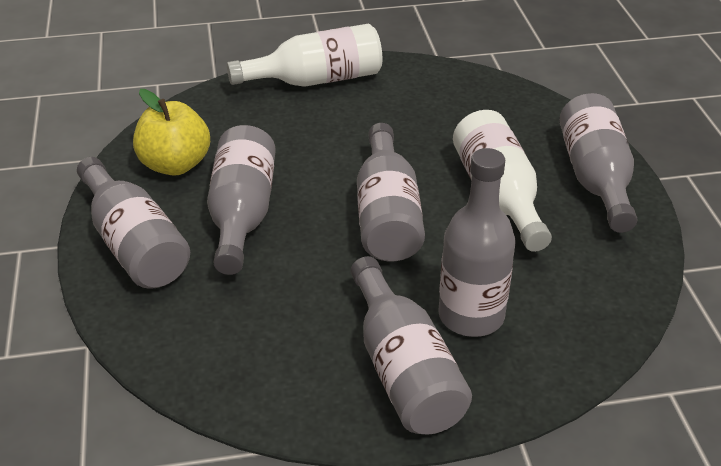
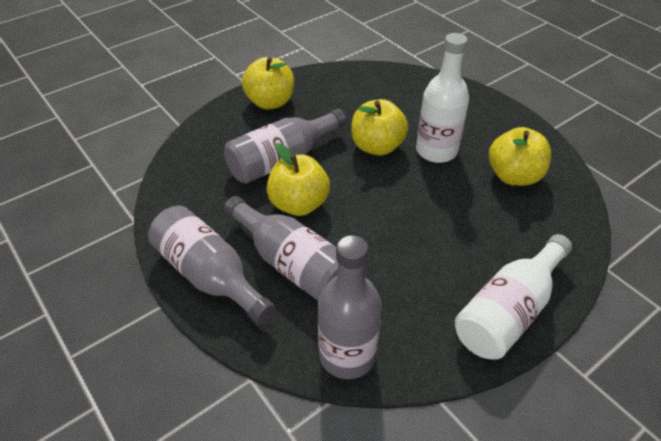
grey bottle: [77,157,190,289] [207,125,276,275] [351,256,472,435] [357,123,425,262] [438,148,516,337] [559,93,637,233] = 6 -> [148,205,276,325] [224,109,347,184] [224,196,338,301] [318,235,382,379] = 4
yellow apple: [133,89,210,176] = 1 -> [242,57,294,110] [267,143,330,216] [351,99,408,156] [489,127,551,186] = 4

